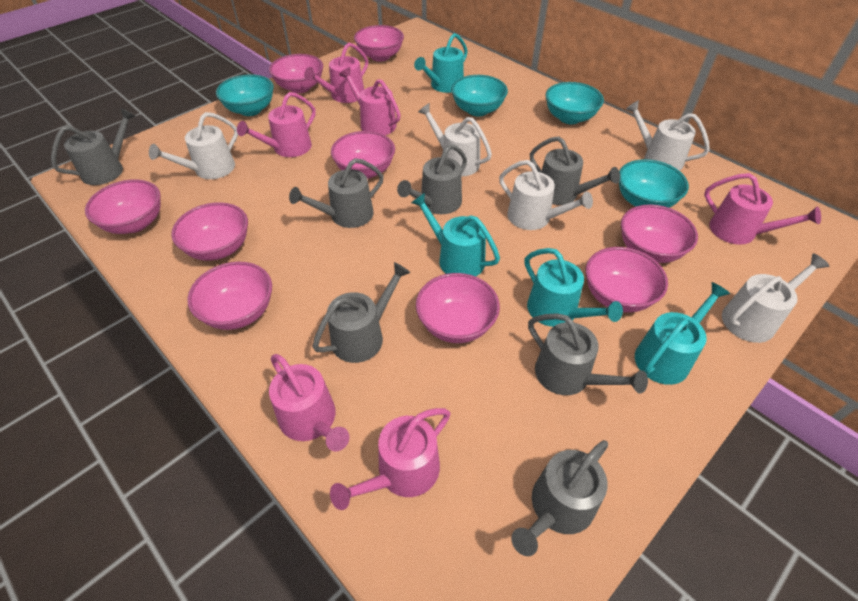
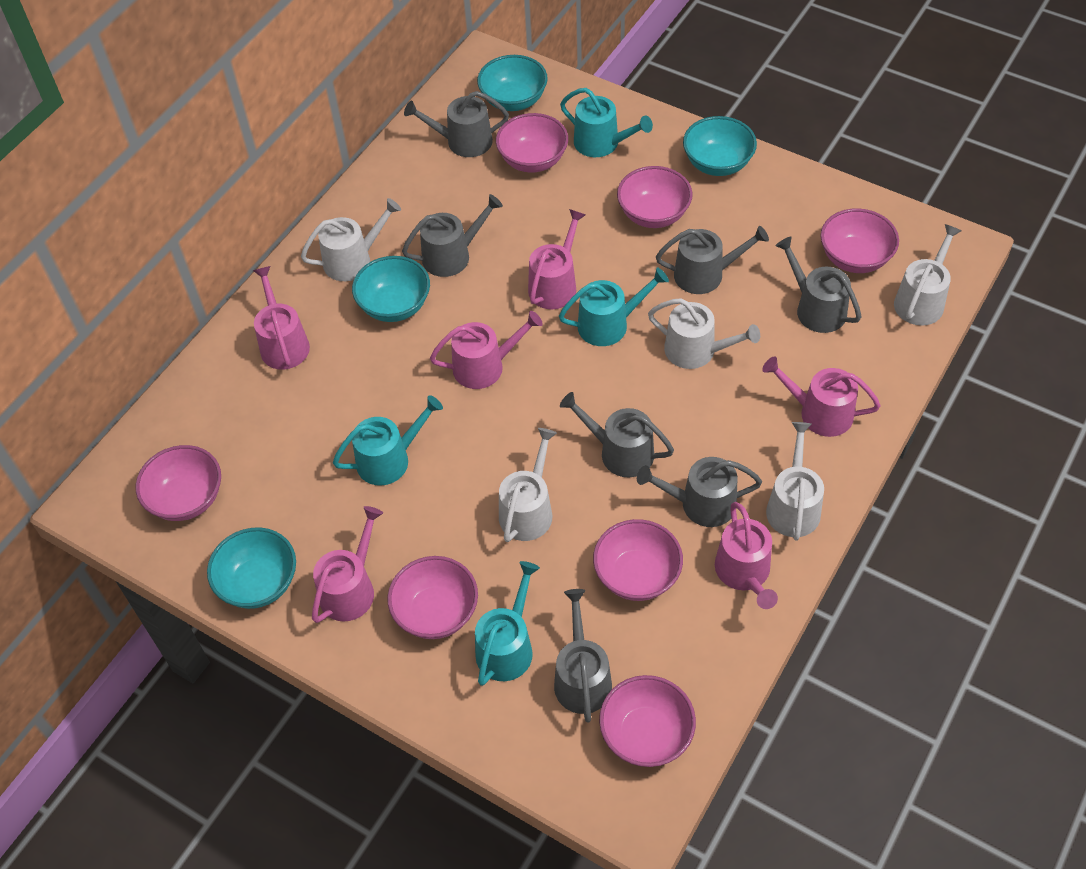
pink bowl: [85,179,161,234] [171,202,248,261] [187,262,272,330] [269,54,323,93] [331,131,395,179] [354,25,404,62] [416,273,500,343] [585,247,668,313] [621,204,698,263] = 9 -> [136,445,221,521] [387,556,478,639] [496,113,568,173] [593,519,683,601] [599,675,696,767] [617,166,693,228] [820,208,899,273] = 7

